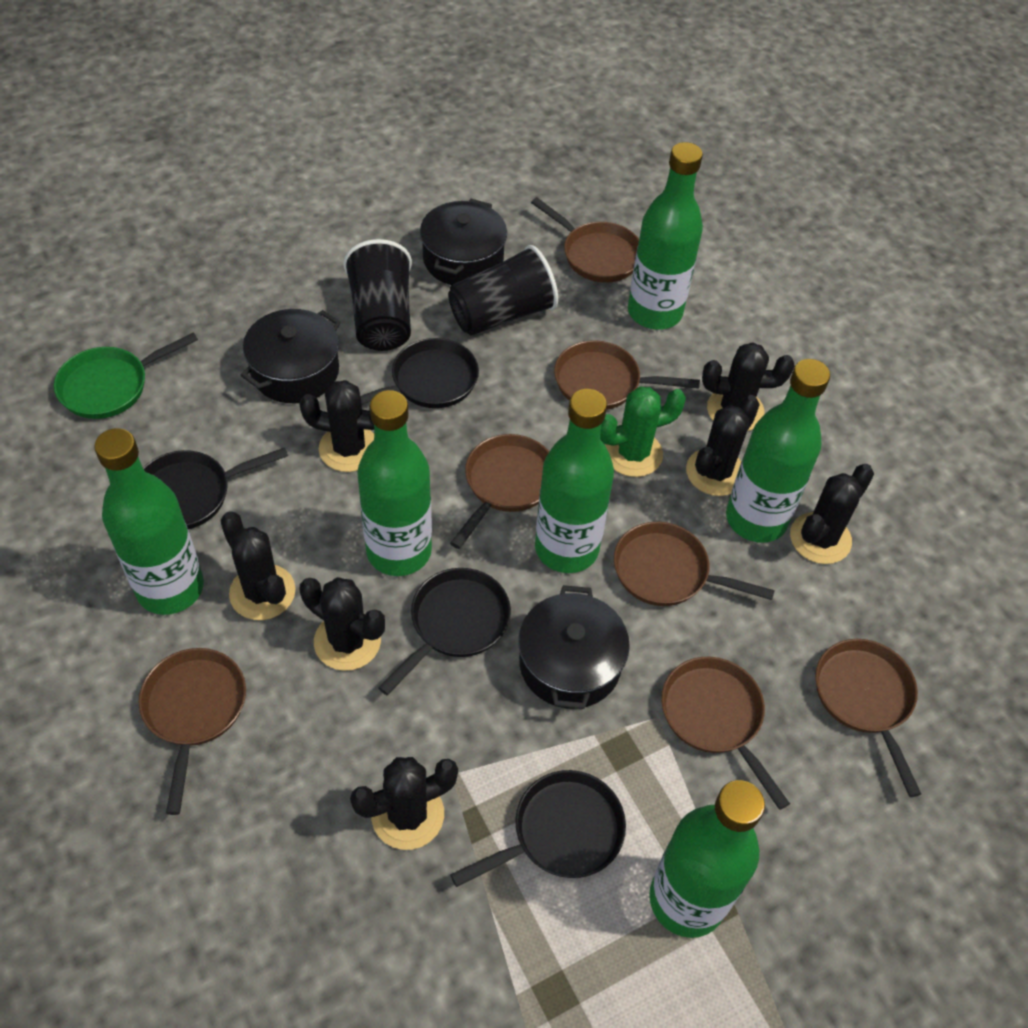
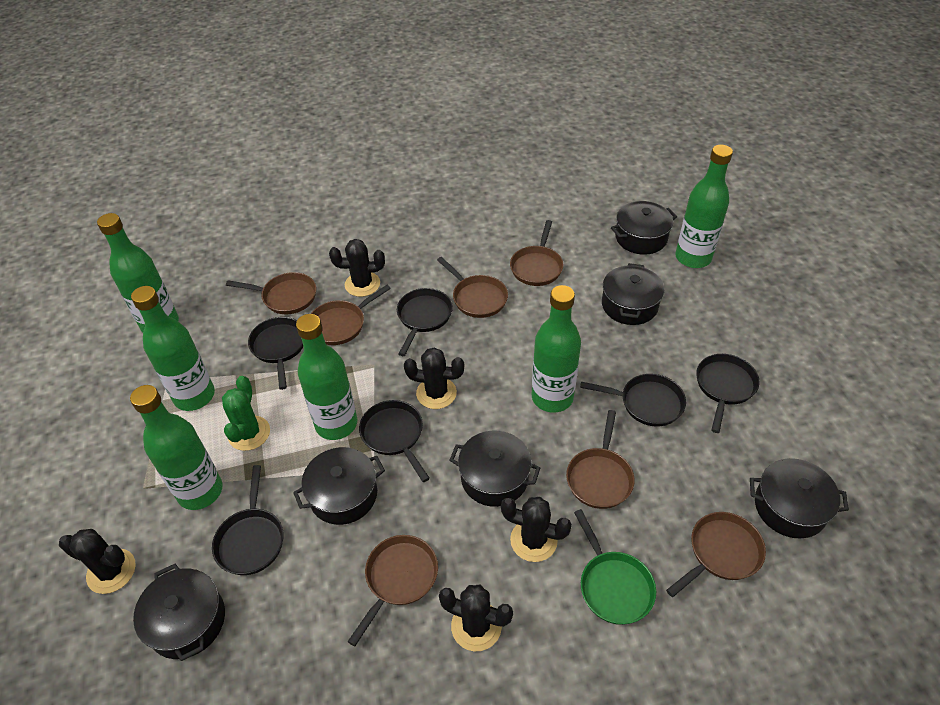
black cactus: [220,512,295,620] [299,380,374,472] [300,577,385,671] [350,757,458,850] [686,395,760,496] [702,342,795,431] [790,464,874,564] = 7 -> [59,529,136,594] [329,239,385,297] [404,347,464,409] [439,585,513,651] [501,497,572,562] = 5
black cup: [343,239,412,351] [448,245,558,336] = 2 -> none = 0
black pan: [143,447,288,529] [360,338,479,408] [378,568,511,695] [450,770,626,887] = 4 -> [212,465,284,575] [248,317,303,390] [359,400,430,482] [397,288,453,356] [580,374,686,427] [696,354,760,433] = 6
black pot: [240,309,341,403] [420,199,507,285] [518,585,630,709] = 3 -> [133,564,225,661] [293,447,385,525] [450,431,540,507] [602,263,664,325] [611,201,677,255] [750,458,849,539] = 6

